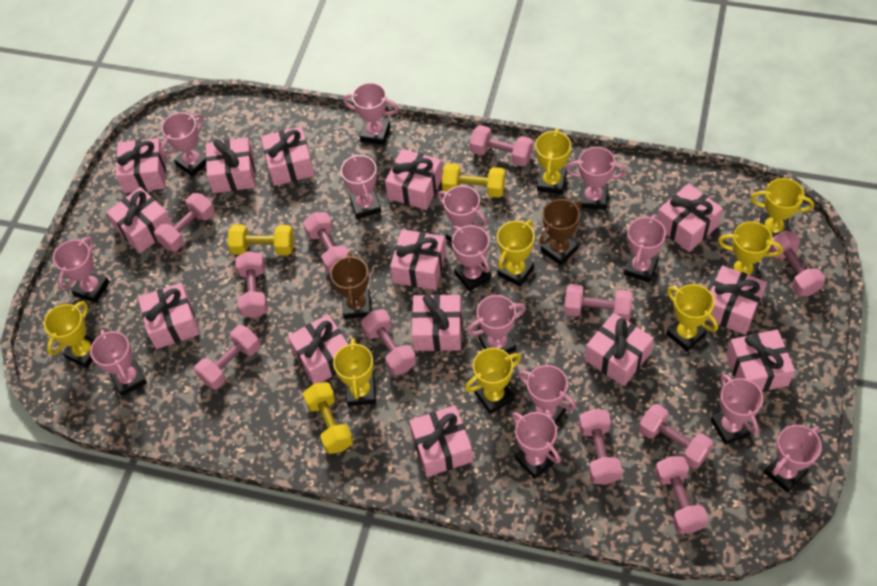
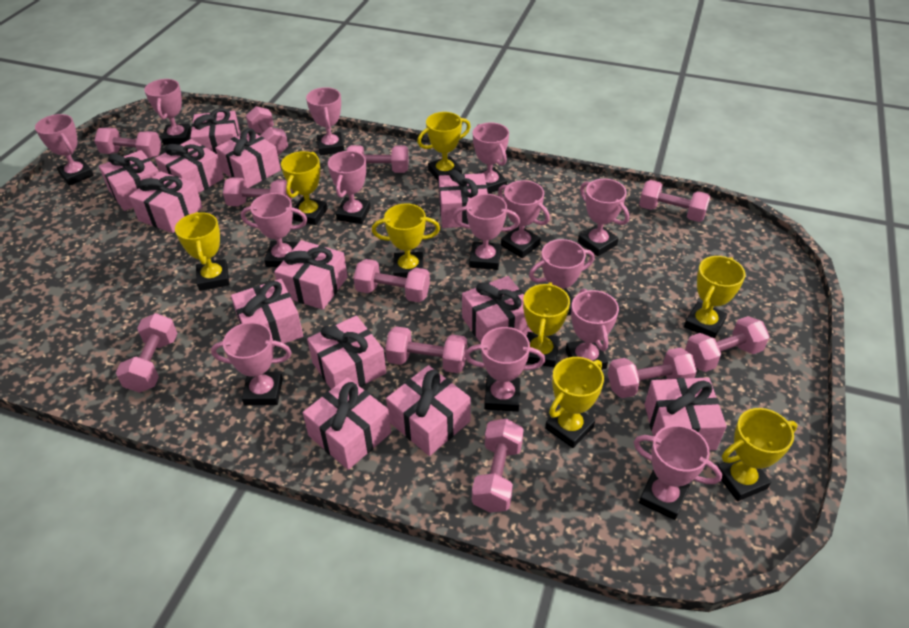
brown trophy: [330,252,371,319] [539,199,582,266] = 2 -> none = 0
pink gift: [106,187,174,253] [116,138,166,193] [138,283,200,349] [206,137,256,193] [261,127,314,186] [288,314,348,384] [385,149,443,210] [390,229,446,290] [409,405,473,477] [412,294,462,351] [585,313,654,386] [657,183,723,252] [707,265,767,335] [726,329,795,392] = 14 -> [99,150,159,211] [129,171,203,233] [155,139,224,193] [190,108,241,154] [215,128,281,188] [231,279,303,347] [274,240,348,310] [303,377,391,470] [307,316,386,389] [386,365,471,456] [439,170,488,228] [462,276,532,343] [645,378,727,450] = 13
yellow dumbbell: [228,225,294,255] [303,382,354,454] [442,163,505,198] = 3 -> none = 0

